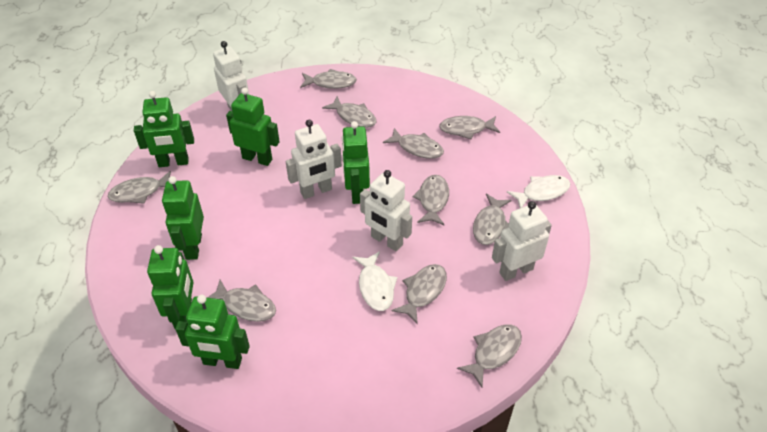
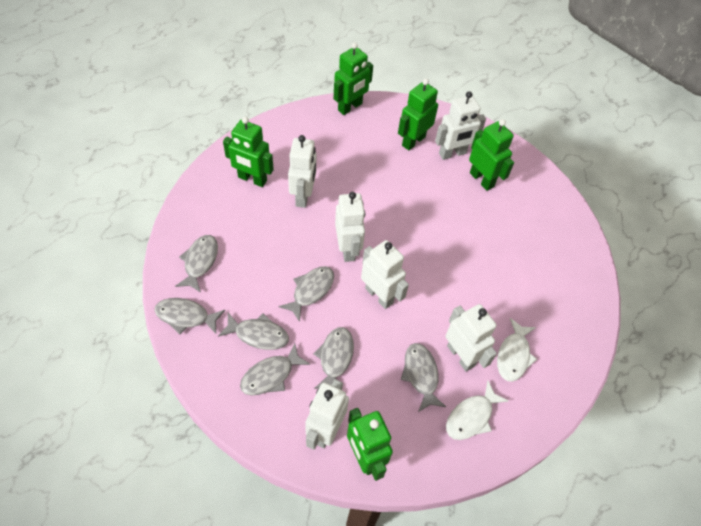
green robot: [134,91,194,167] [147,245,194,329] [162,176,204,260] [175,295,250,369] [226,87,280,166] [342,121,370,204] = 6 -> [223,117,274,187] [333,42,373,115] [347,408,393,481] [398,78,438,150] [469,119,514,191] = 5
grey fish: [108,171,171,204] [207,280,276,322] [300,69,357,89] [322,96,376,128] [383,128,444,159] [392,264,447,325] [412,175,449,225] [439,116,500,140] [457,324,522,387] [473,194,512,245] = 10 -> [154,298,225,334] [175,235,218,293] [218,313,289,350] [240,343,310,395] [279,266,334,322] [313,327,354,389] [401,343,446,412] = 7
white robot: [213,41,249,111] [286,120,342,199] [360,170,412,252] [492,201,552,281] = 4 -> [288,135,316,208] [305,379,349,450] [335,192,365,262] [361,240,409,309] [435,91,486,160] [446,304,497,371] = 6

